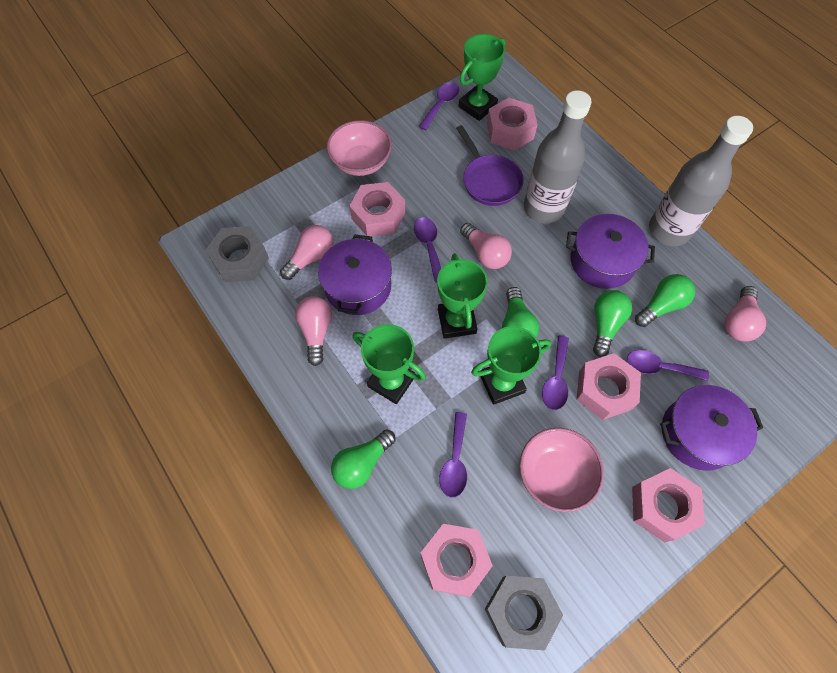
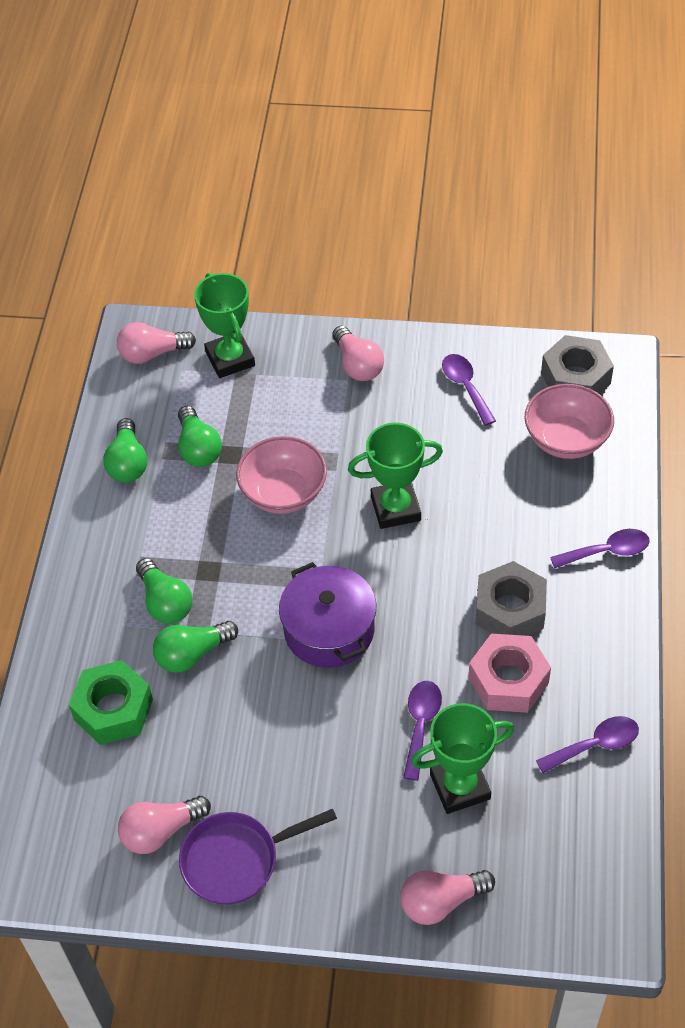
green nut: none = 0 -> [69,660,153,745] = 1
green trophy: [352,324,426,404] [437,253,488,339] [458,34,506,121] [471,326,551,405] = 4 -> [194,273,255,378] [348,423,443,529] [411,703,514,814] = 3
grey bottle: [524,90,591,224] [649,116,753,246] = 2 -> none = 0
pink nut: [349,182,405,236] [420,524,493,597] [487,98,538,151] [577,353,641,420] [632,468,705,542] = 5 -> [468,634,551,713] = 1
purple pot: [318,234,392,315] [566,214,655,289] [660,385,763,471] = 3 -> [279,562,376,668] = 1
purple spoon: [414,217,441,282] [419,82,459,130] [439,412,467,498] [542,336,569,410] [627,350,709,381] = 5 -> [403,681,442,781] [442,354,496,426] [536,716,639,773] [550,529,650,568] = 4

